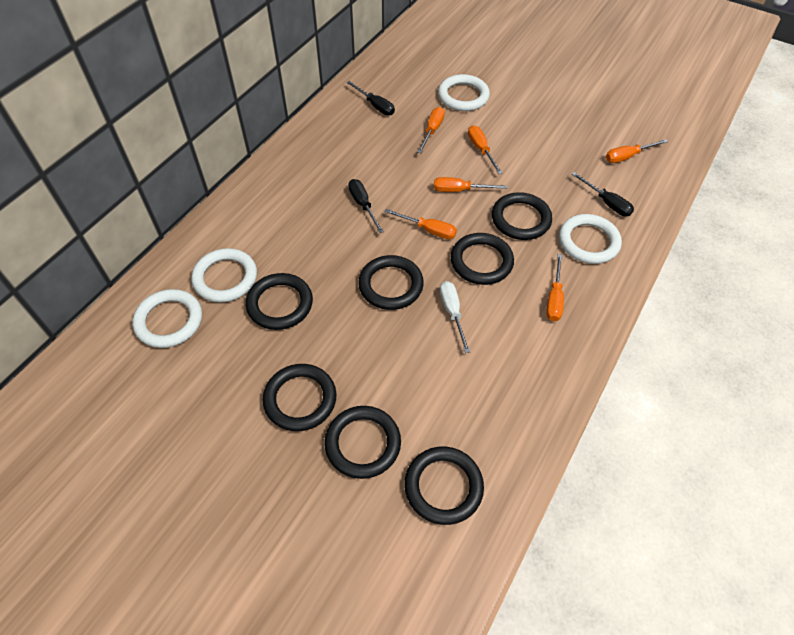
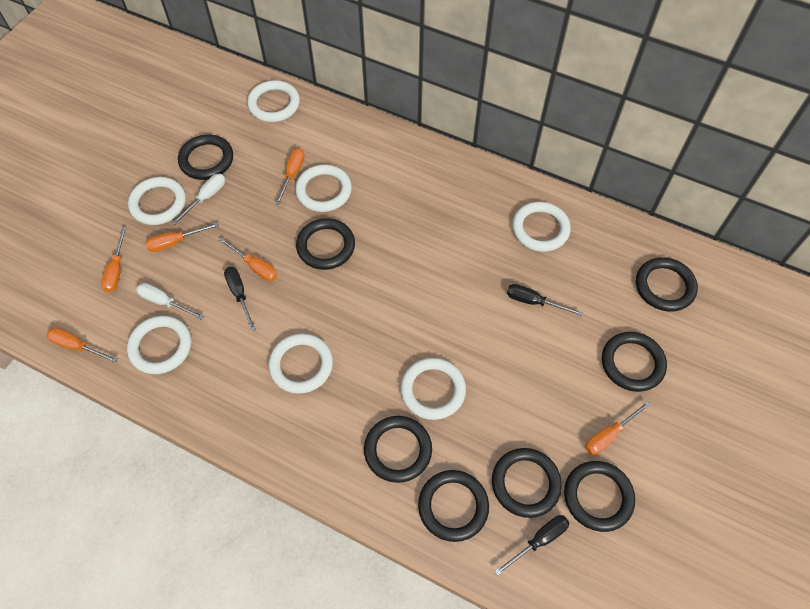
black ring: [246,273,313,330] [263,364,337,431] [325,406,401,479] [358,255,424,310] [405,447,484,525] [451,233,514,285] [492,192,552,240] = 7 -> [178,134,233,180] [296,218,355,270] [364,416,432,483] [418,470,489,542] [492,448,562,518] [564,461,635,532] [602,332,667,392] [636,257,698,312] = 8
white ring: [132,289,202,348] [191,248,257,302] [438,74,490,111] [559,214,622,264] = 4 -> [127,316,191,374] [128,177,186,225] [247,80,300,122] [268,333,333,394] [295,164,352,212] [400,358,466,420] [512,202,571,252] = 7
white screwdriver: [440,281,470,353] = 1 -> [136,283,204,320] [172,174,225,225] = 2

